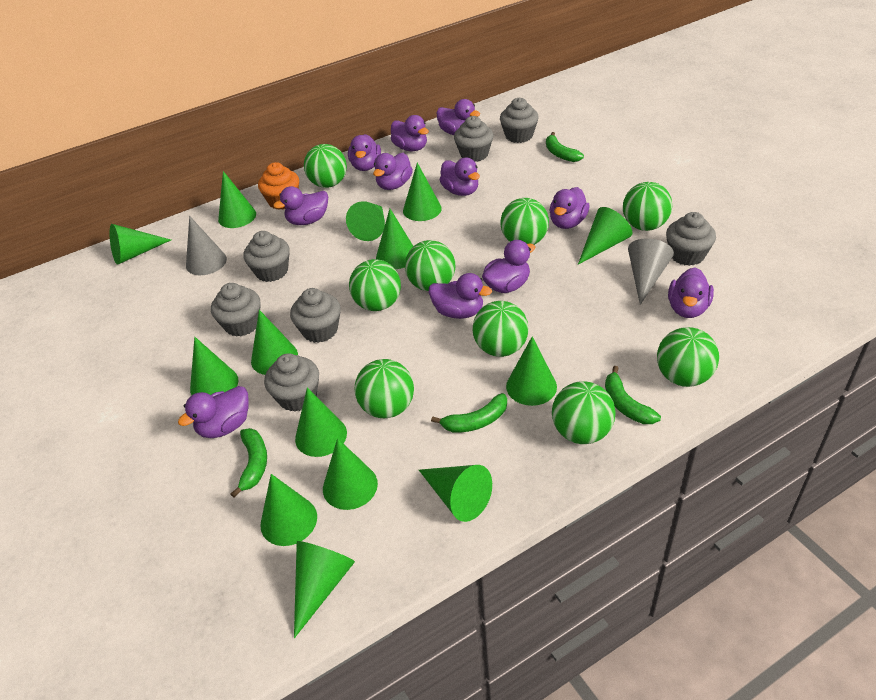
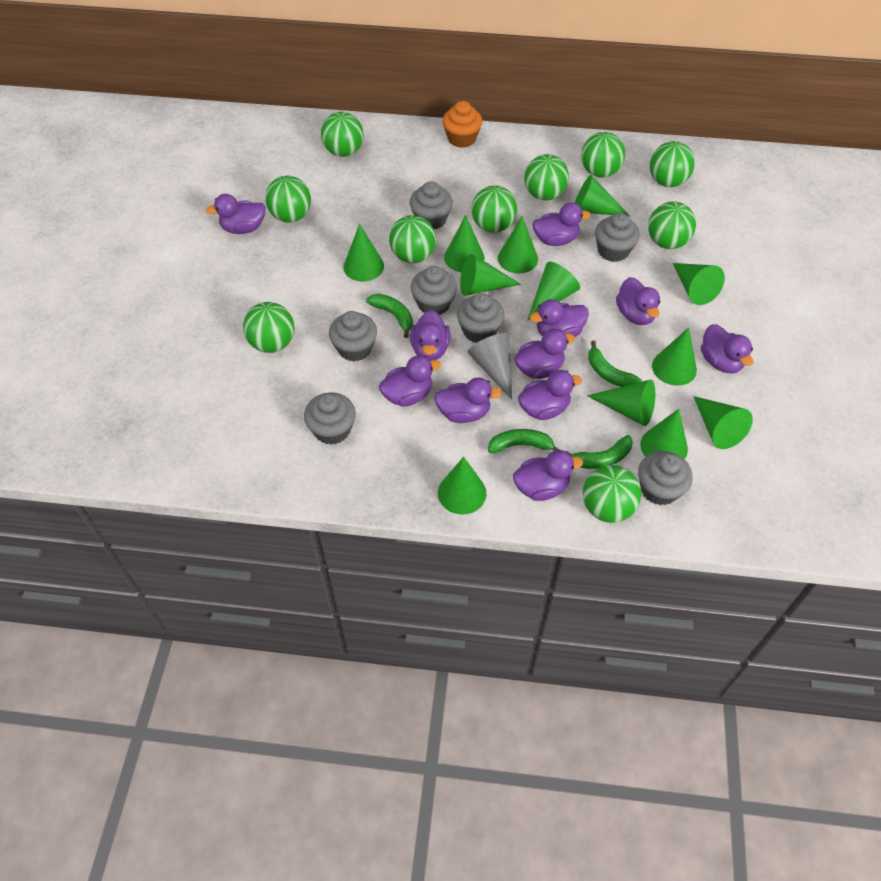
green ball: [304,144,347,188] [349,259,401,311] [355,359,414,418] [405,240,455,291] [472,301,529,357] [500,198,549,245] [552,381,616,444] [623,182,672,231] [657,327,719,387] = 9 -> [243,302,295,353] [265,176,311,223] [321,112,364,157] [389,215,436,263] [471,185,517,233] [524,154,569,200] [581,132,625,177] [583,465,641,523] [648,202,696,249] [650,141,695,187] = 10
green cone: [109,224,171,265] [190,337,238,395] [218,171,256,228] [251,310,298,375] [260,474,317,546] [294,541,355,638] [295,387,347,457] [323,438,378,510] [346,201,385,241] [376,209,414,269] [403,163,442,221] [419,465,492,522] [506,336,557,406] [578,207,632,265] = 14 -> [343,224,384,282] [438,457,486,514] [444,215,485,272] [460,254,521,296] [498,216,538,273] [527,262,580,321] [575,175,630,216] [587,380,655,426] [640,409,688,460] [652,327,697,386] [673,263,725,305] [693,396,753,449] = 12
grey cone: [186,216,227,275] [628,238,674,305] = 2 -> [468,333,512,400] = 1

